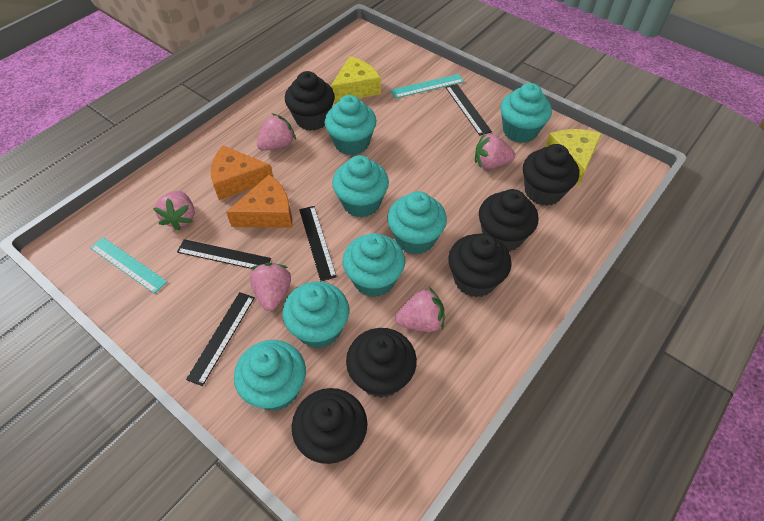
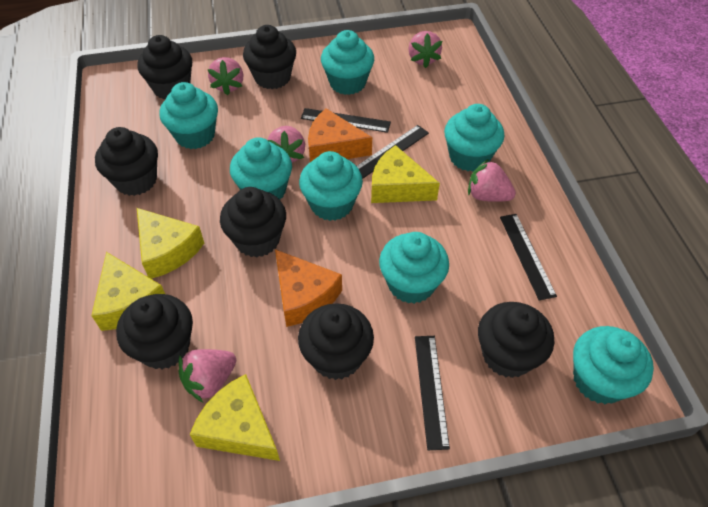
black cupcake: [285,71,335,131] [292,388,367,464] [346,328,417,398] [448,233,512,298] [479,189,538,252] [523,144,579,206] = 6 -> [95,127,158,196] [116,294,193,369] [138,35,192,99] [220,187,286,258] [243,25,296,89] [298,303,374,380] [478,302,554,378] = 7
turquoise ruler: [90,237,167,294] [391,74,464,98] = 2 -> none = 0
yellow cheese: [331,56,381,103] [545,129,602,185] = 2 -> [91,252,165,331] [137,208,204,279] [190,374,280,461] [371,145,440,203] = 4

